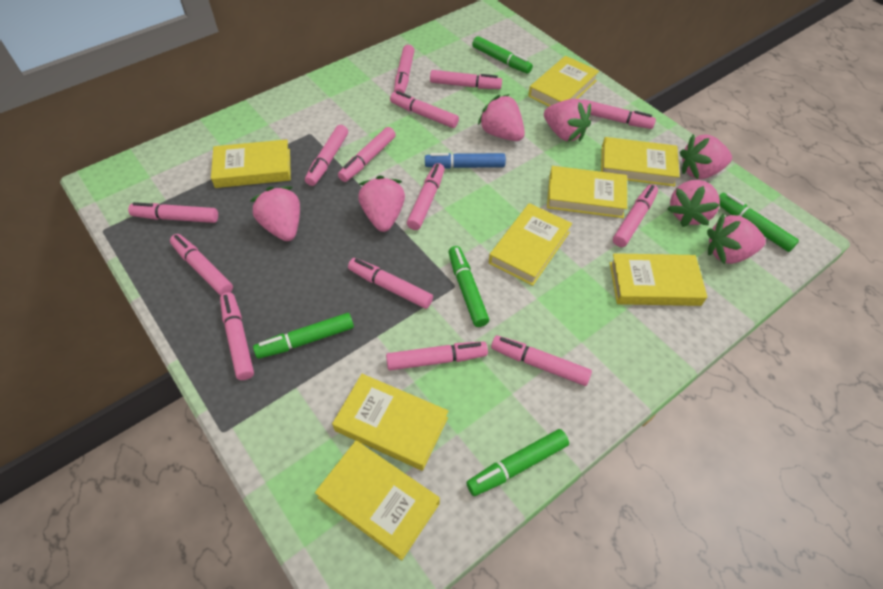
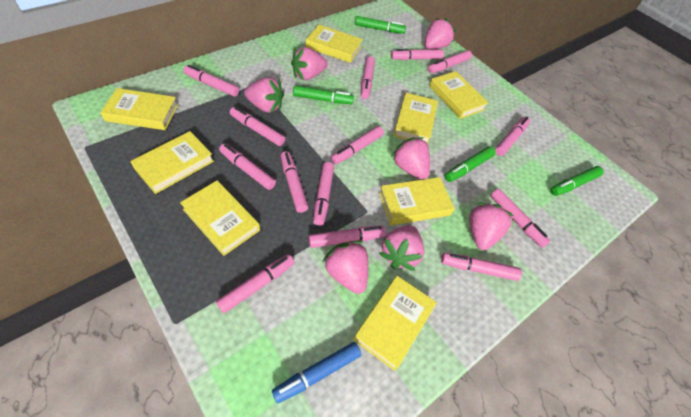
green marker: [253,313,354,359] [448,246,489,327] [466,429,569,496] [472,36,533,74] [719,193,799,252] = 5 -> [293,85,354,104] [355,16,406,34] [445,146,496,182] [550,166,604,196] = 4

